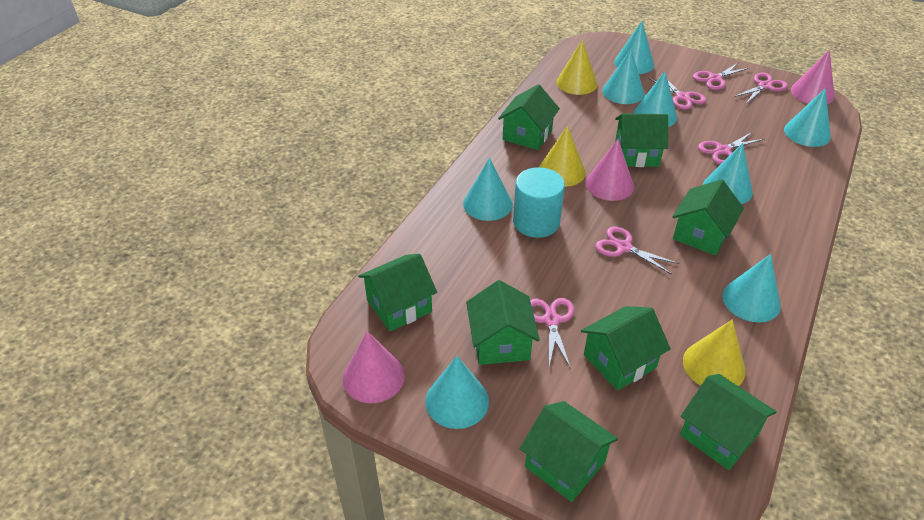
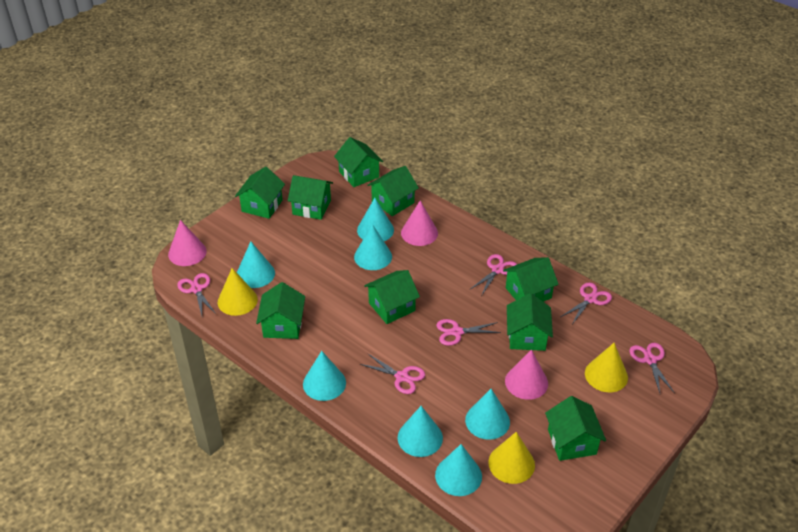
green house: [358,254,437,331] [466,280,540,365] [498,84,560,150] [520,401,618,502] [581,306,671,391] [615,114,668,167] [672,179,744,256] [680,374,777,470] = 8 -> [235,167,285,219] [256,282,305,339] [288,175,333,220] [334,137,383,187] [364,270,420,324] [367,166,419,216] [503,257,559,302] [507,293,553,351] [545,396,606,461] = 9
turquoise cone: [425,356,489,429] [463,158,513,221] [602,49,644,104] [614,21,654,74] [633,71,677,127] [703,143,753,204] [722,254,781,322] [784,89,831,147] = 8 -> [237,241,275,288] [303,351,346,401] [354,224,392,270] [357,198,394,241] [398,406,443,457] [435,444,482,496] [465,389,510,440] = 7
turquoise cylinder: [513,167,565,238] = 1 -> none = 0

